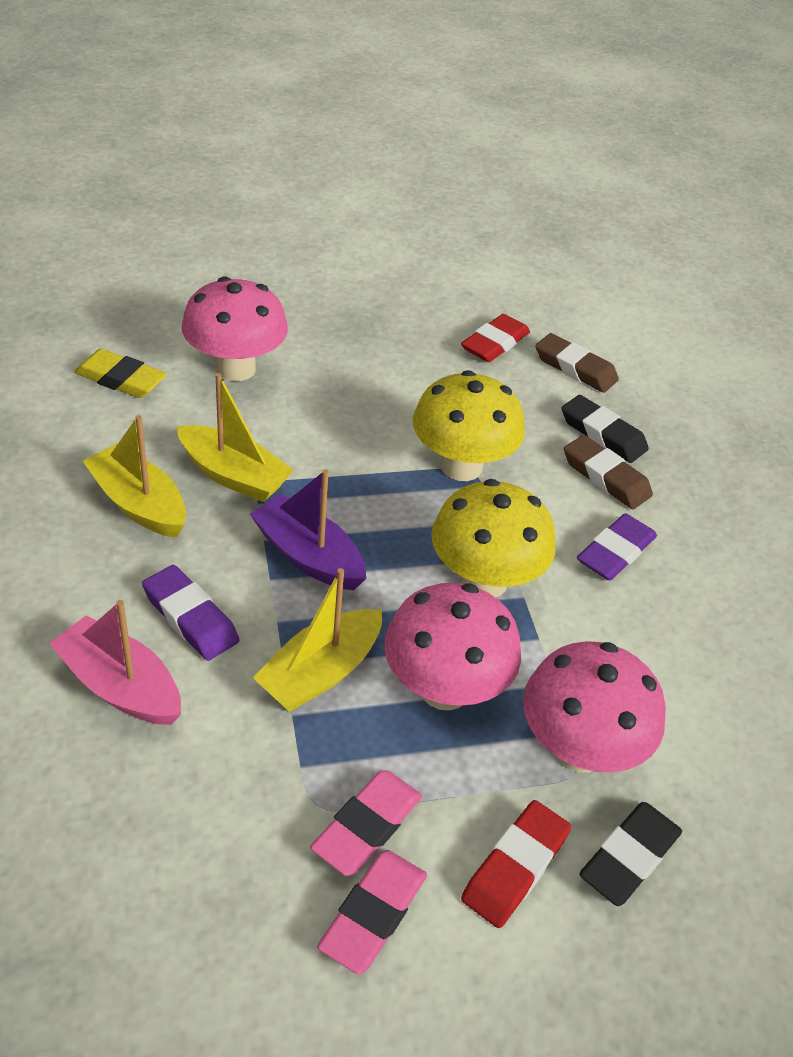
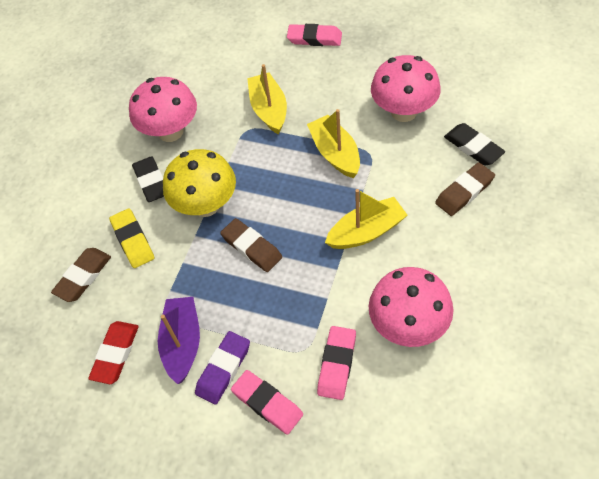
brown eraser: [535,333,619,393] [564,435,653,509] = 2 -> [51,248,111,302] [220,218,282,272] [435,162,495,216] = 3
pink boat: [49,600,181,725] = 1 -> none = 0
pink eraser: [310,771,422,876] [317,850,427,975] = 2 -> [231,370,303,434] [287,24,342,46] [317,326,356,400] = 3
purple eraser: [142,565,240,661] [577,513,657,580] = 2 -> [195,331,250,405] = 1
red eraser: [461,314,530,362] [461,800,571,928] = 2 -> [88,321,139,384] = 1
yellow mushroom: [413,370,525,481] [431,479,556,598] = 2 -> [163,149,236,217] = 1

